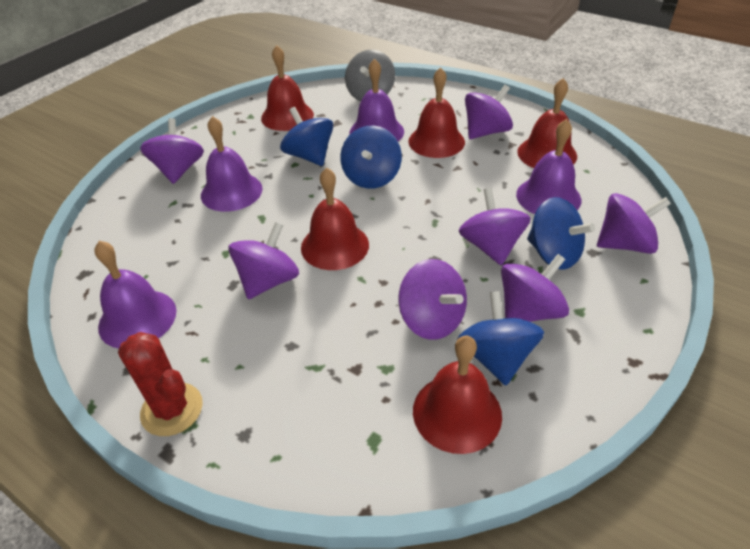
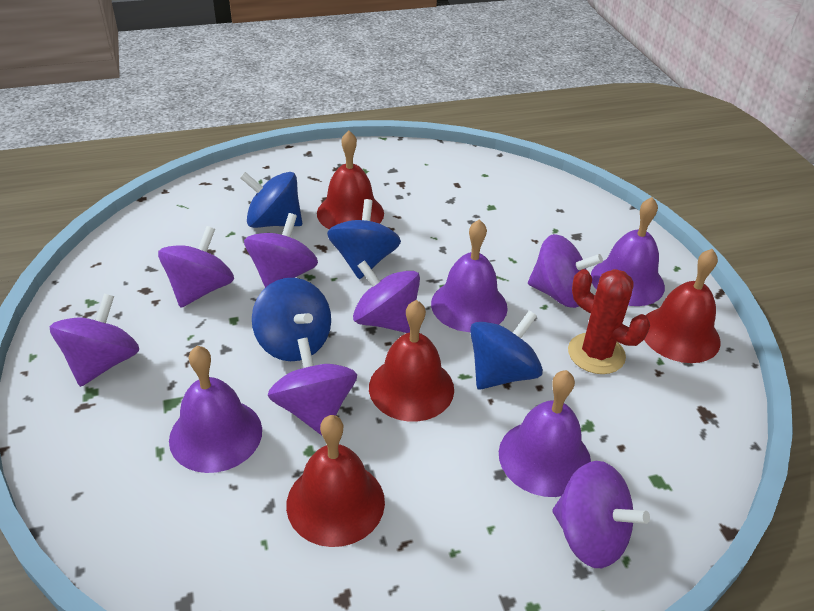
grey spinning top: [345,50,395,101] = 1 -> none = 0
red bell: [261,45,314,131] [301,167,369,270] [408,67,465,158] [413,336,502,454] [517,78,577,168] = 5 -> [286,415,385,547] [317,131,384,229] [369,300,454,422] [644,249,721,363] = 4

